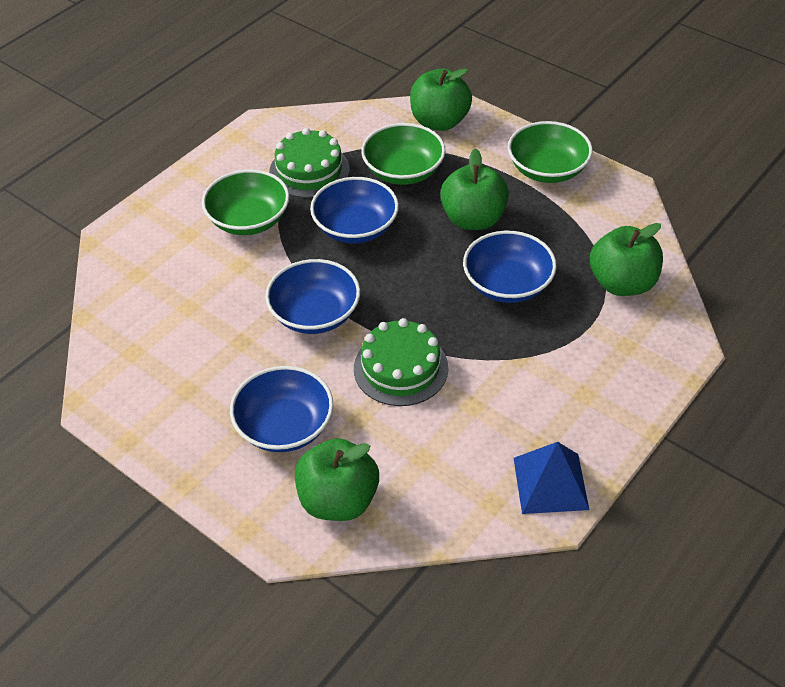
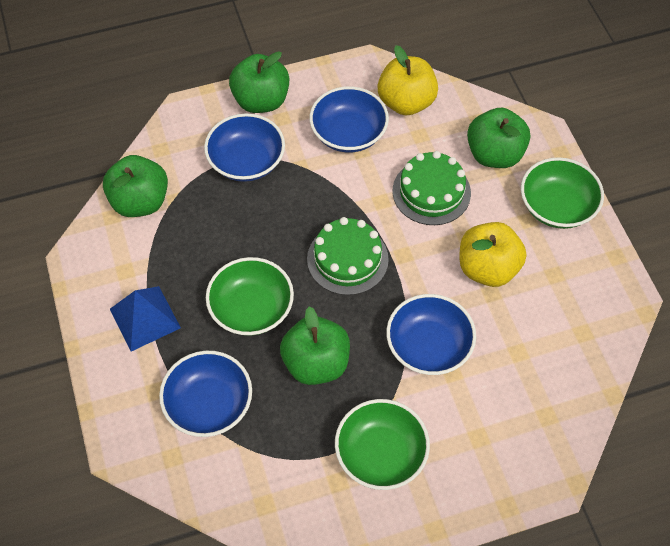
yellow apple: none = 0 -> [378,45,438,115] [459,222,526,287] = 2

